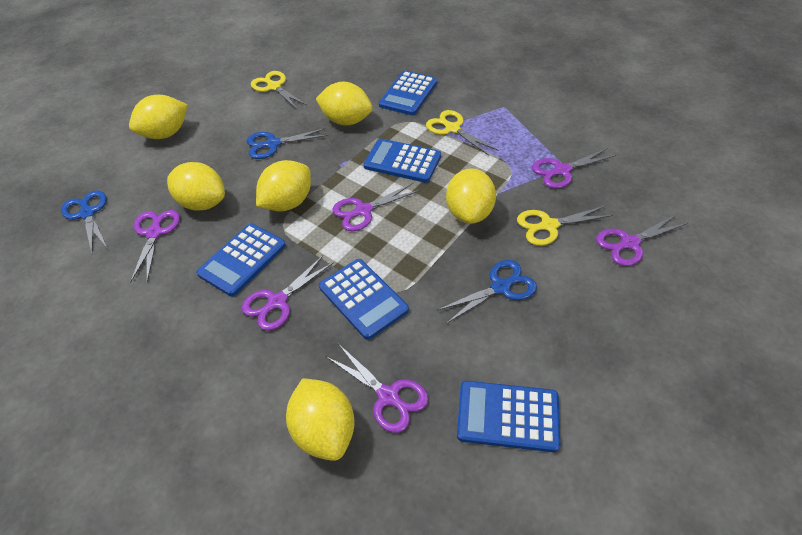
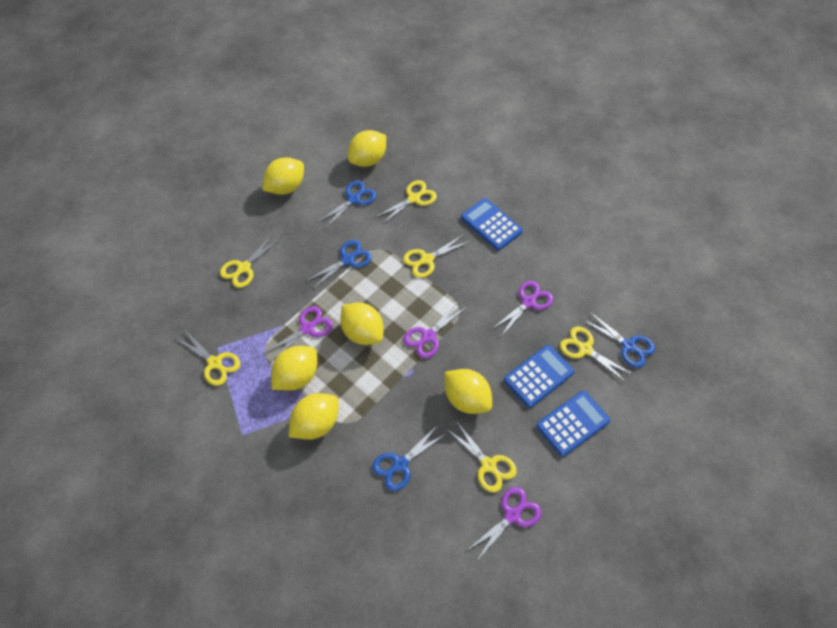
blue calculator: [196,223,286,296] [319,259,409,340] [363,138,441,183] [379,71,437,115] [457,381,560,452] = 5 -> [461,198,523,251] [504,345,574,408] [536,391,610,457] = 3
blue scissors: [61,190,108,254] [247,128,328,159] [438,260,537,324] = 3 -> [306,240,372,289] [317,181,376,229] [372,425,446,491] [583,312,655,368] = 4
purple scissors: [130,210,180,282] [242,256,334,331] [327,345,429,433] [332,182,421,231] [532,148,616,189] [596,214,688,266] = 6 -> [263,306,333,362] [404,301,467,358] [466,487,541,559] [492,281,553,335] = 4
yellow scissors: [251,71,308,109] [426,110,499,156] [517,206,613,246] = 3 -> [176,331,240,386] [220,234,281,288] [376,180,437,225] [403,234,470,278] [447,422,517,493] [560,327,633,383] = 6

